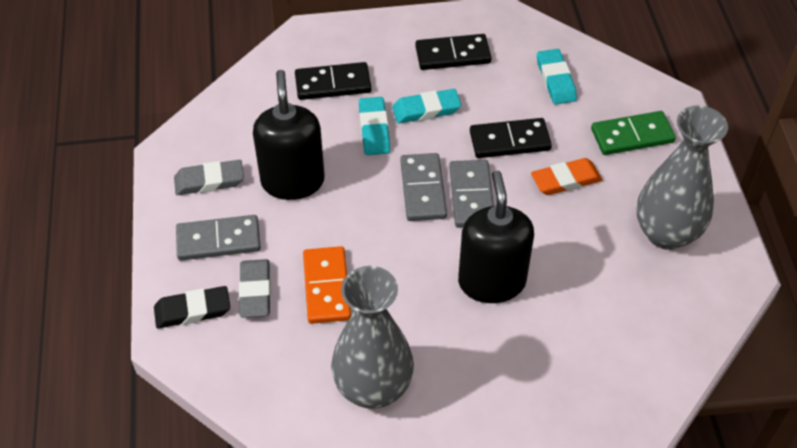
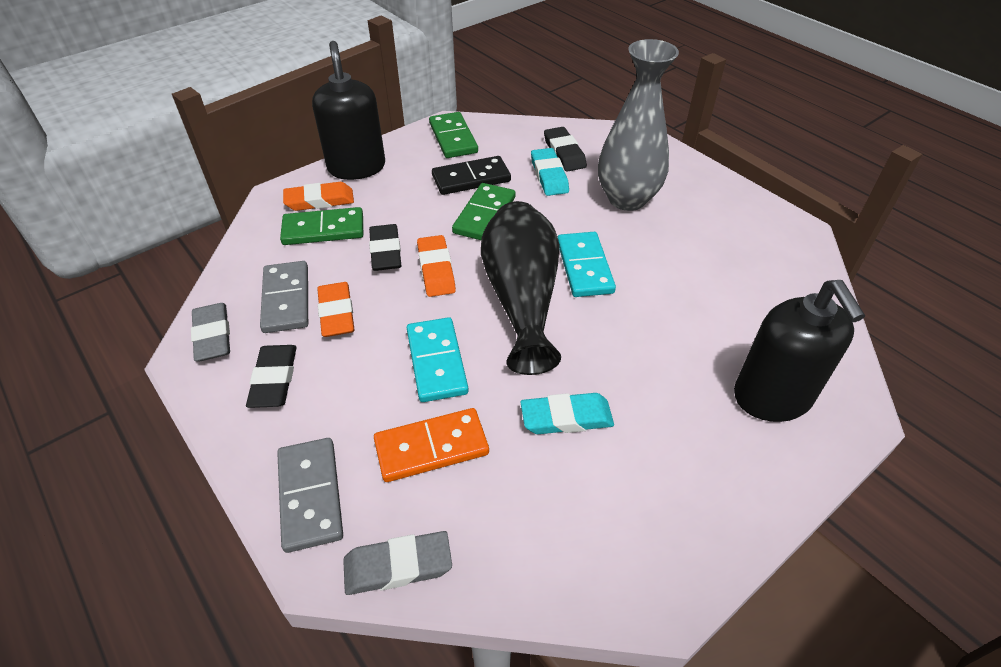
black domino: [295,62,371,100] [415,34,492,70] [470,118,552,158] = 3 -> [432,156,511,195] = 1
black eraser: [154,286,230,328] = 1 -> [246,345,297,408] [369,224,401,271] [544,127,587,172] = 3
black vase: none = 0 -> [481,201,561,375] = 1
green domino: [591,111,676,155] = 1 -> [280,207,363,245] [429,112,478,158] [452,183,516,240] = 3
grey domino: [176,215,261,261] [401,153,447,221] [449,160,494,228] = 3 -> [260,261,308,333] [277,438,343,553] = 2
grey vase: [331,266,414,409] [636,105,728,250] = 2 -> [598,39,679,211] = 1
orange eraser: [531,158,602,195] = 1 -> [283,182,354,211] [317,282,355,337] [417,235,456,297] = 3
turquoise domino: none = 0 -> [407,317,469,402] [558,232,616,297] = 2
turquoise eraser: [359,97,390,155] [392,89,461,123] [537,49,577,105] = 3 -> [520,393,614,434] [531,148,569,196] = 2

